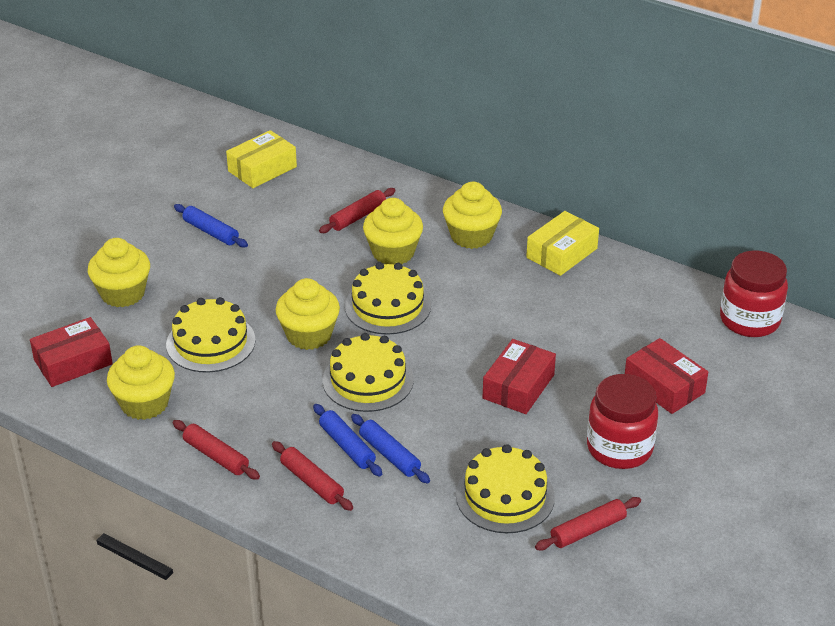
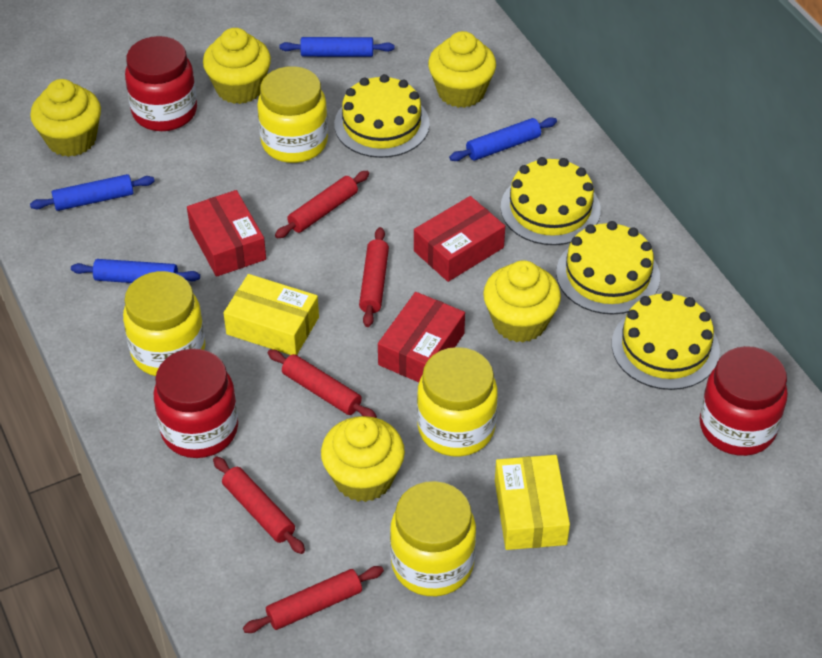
blue rolling pin: [174,204,248,248] [313,404,382,477] [351,414,430,483] = 3 -> [30,174,155,211] [71,259,200,283] [280,37,394,57] [449,117,557,161] = 4
red jar: [587,374,658,469] [720,251,788,337] = 2 -> [125,36,197,131] [154,349,238,458] [700,346,788,456] = 3
red rolling pin: [173,420,260,480] [272,441,353,511] [319,188,396,233] [535,497,641,551] = 4 -> [213,456,305,554] [243,566,384,633] [268,349,377,418] [275,171,369,238] [359,227,389,327] = 5
yellow jar: none = 0 -> [123,271,205,376] [257,66,328,163] [390,481,476,596] [417,347,498,457] = 4

